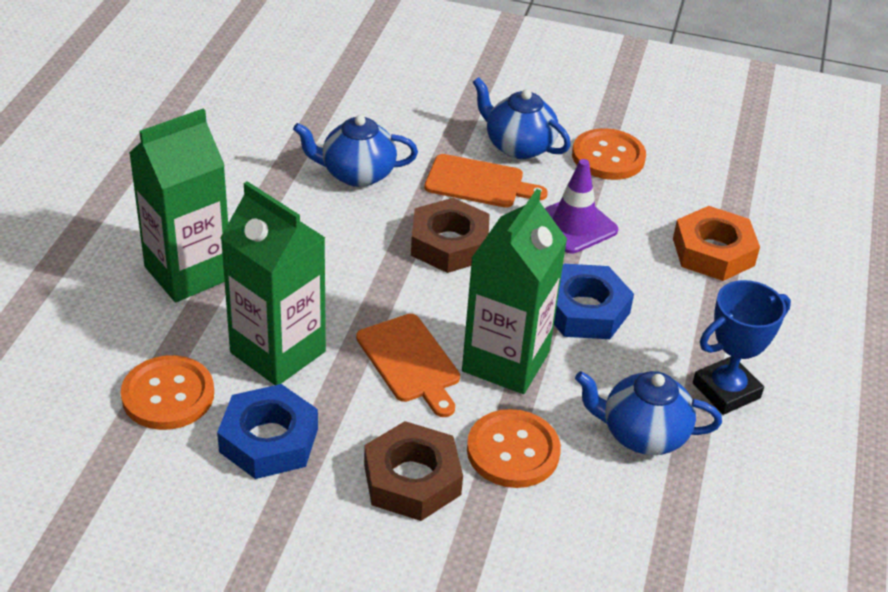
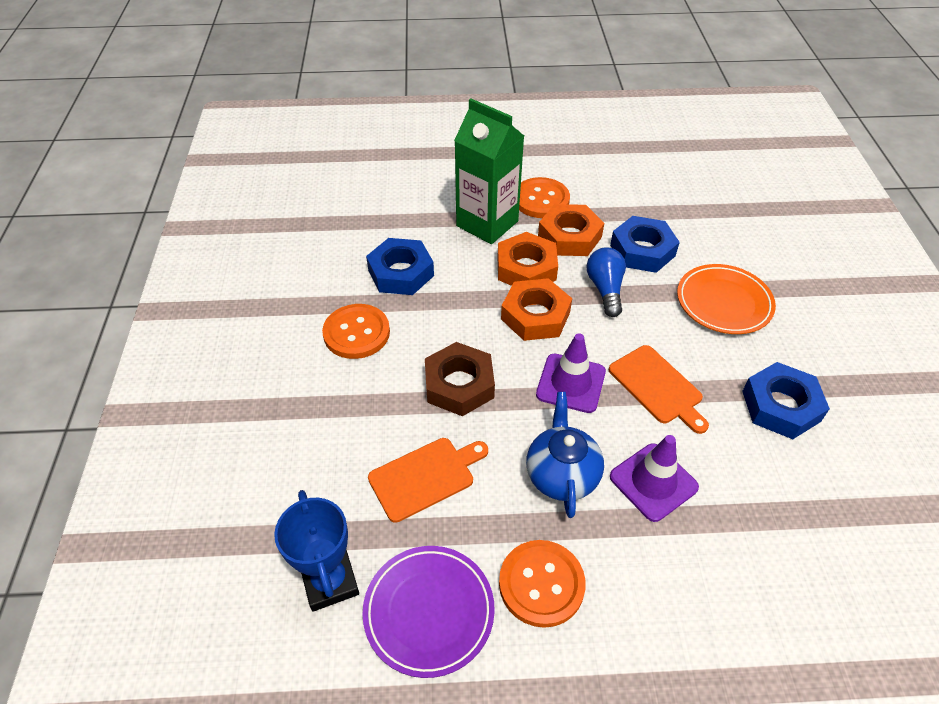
blue light bulb: none = 0 -> [587,247,626,317] = 1
blue nut: [217,384,318,479] [554,264,634,339] = 2 -> [366,238,434,295] [610,216,680,273] [742,362,830,439] = 3
blue teapot: [293,115,418,187] [473,77,571,159] [575,371,722,455] = 3 -> [526,392,604,518] = 1
brown nut: [364,421,463,521] [411,198,490,273] = 2 -> [425,342,495,416] = 1
green carton: [129,109,228,302] [220,181,326,385] [462,189,567,394] = 3 -> [454,98,524,244] = 1
orange nut: [673,206,760,281] = 1 -> [498,232,558,286] [501,278,572,341] [538,204,604,256] = 3
orange plate: none = 0 -> [677,264,776,334] = 1
purple plate: none = 0 -> [362,546,495,678] = 1
purple traffic cone: [545,159,618,254] = 1 -> [536,333,606,413] [610,435,699,522] = 2

